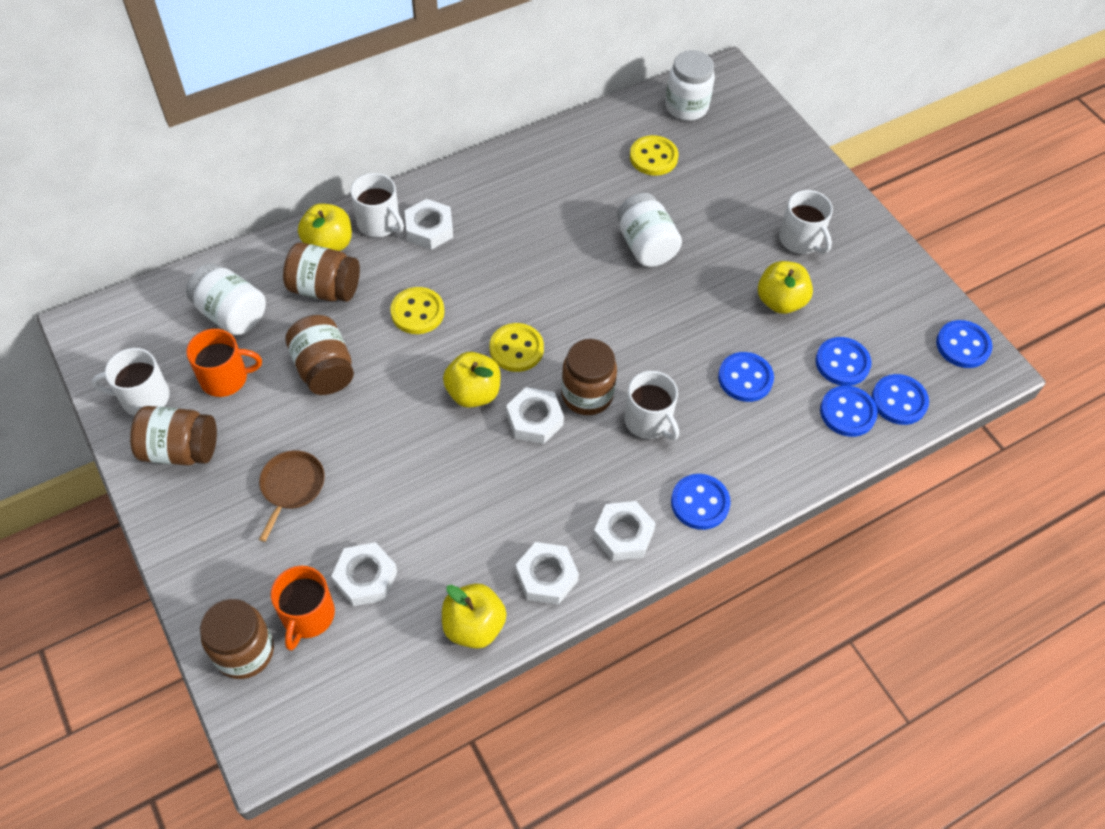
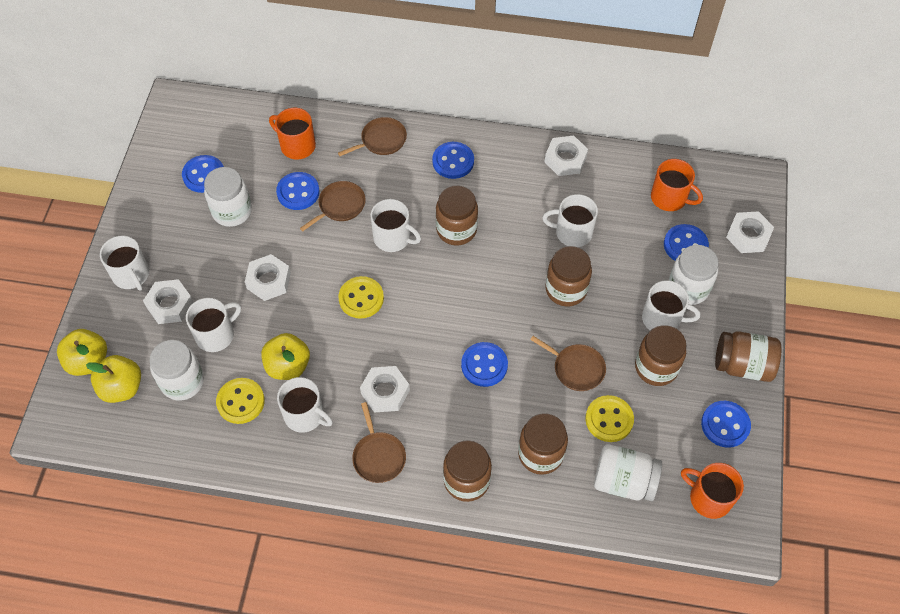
brown jar: [130,406,217,466] [200,599,274,679] [283,243,360,302] [285,315,354,395] [561,339,617,415] = 5 -> [436,186,478,245] [443,440,492,502] [518,413,568,475] [545,246,592,306] [635,325,686,386] [715,331,781,382] = 6
brown pan: [259,450,325,542] = 1 -> [300,181,366,231] [338,117,407,156] [352,402,406,483] [530,336,606,391] = 4
orange mug: [186,329,262,397] [271,566,335,651] = 2 -> [269,108,316,159] [651,159,703,211] [681,463,744,519] = 3
white jar: [186,263,266,335] [617,193,682,267] [665,50,715,121] = 3 -> [149,340,204,401] [204,167,252,227] [594,444,662,501] [669,245,719,305] = 4
white mug: [92,348,170,416] [351,173,404,237] [624,371,679,440] [779,190,833,254] = 4 -> [100,236,149,291] [186,298,241,352] [277,377,333,433] [370,199,421,252] [542,194,598,247] [642,280,700,331] = 6
yellow apple: [298,204,352,251] [442,583,507,649] [443,352,501,408] [758,261,813,314] = 4 -> [57,329,107,376] [86,355,141,403] [261,333,310,380] = 3

